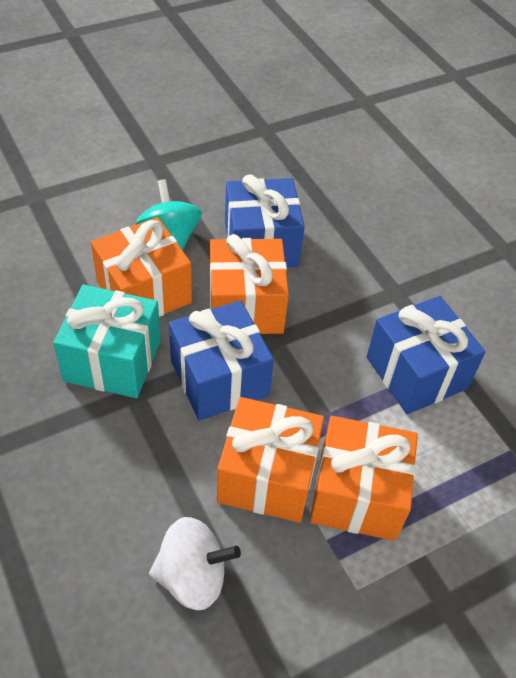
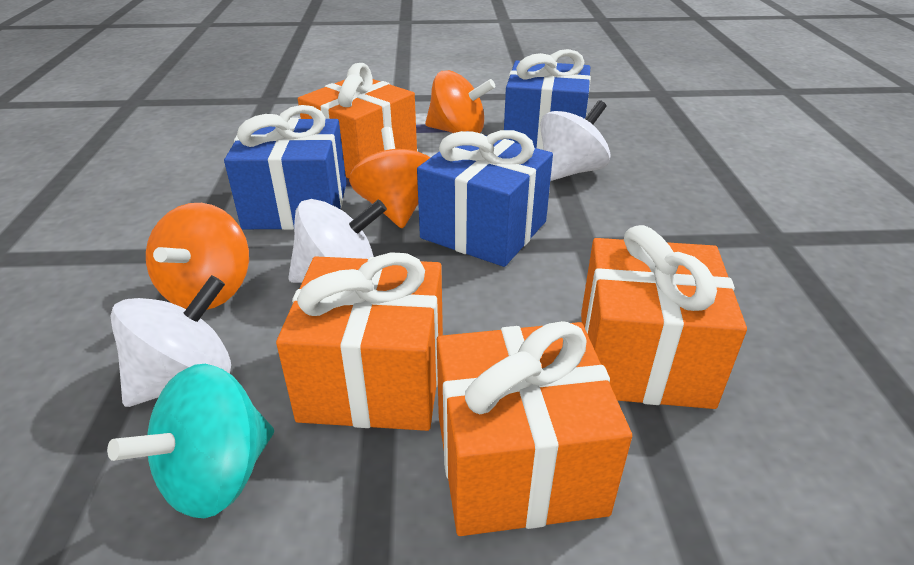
orange spinning top: none = 0 -> [146,203,249,310] [349,127,430,228] [425,70,495,133] = 3
turquoise gift: [53,285,161,398] = 1 -> none = 0
white spinning top: [149,517,241,610] = 1 -> [110,275,231,407] [288,199,387,283] [540,100,611,181] = 3

